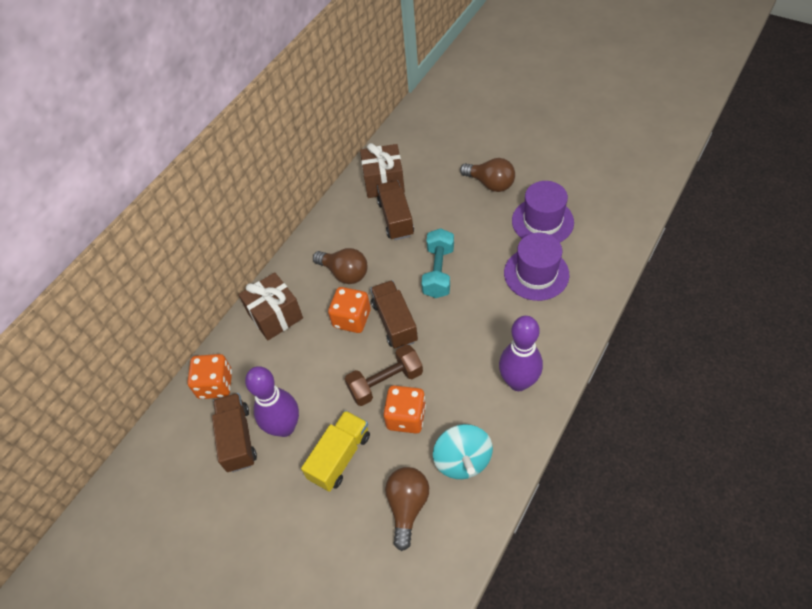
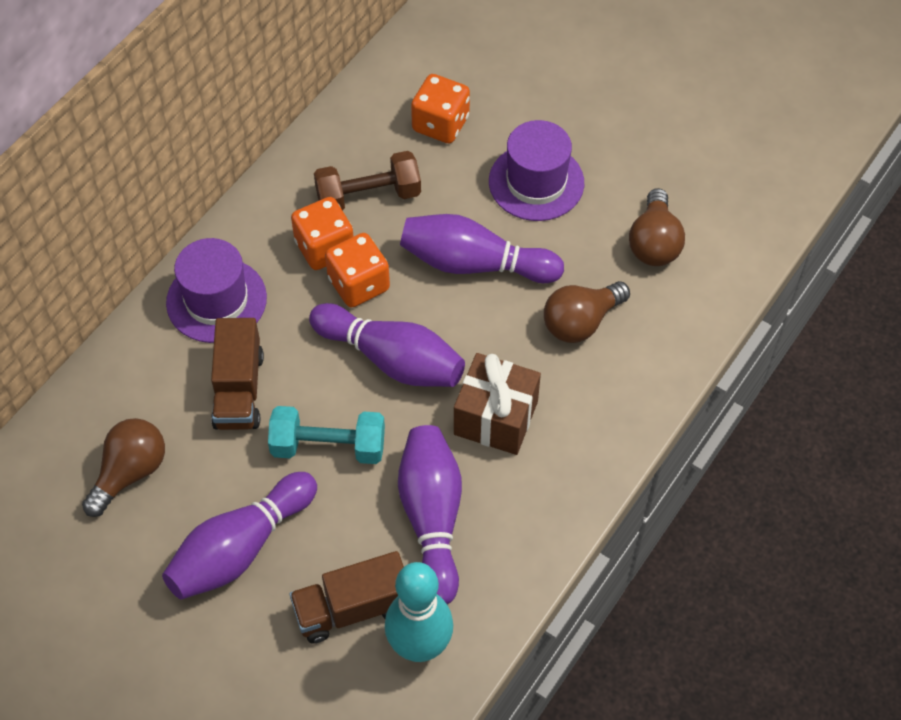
brown gift: [239,272,303,340] [360,143,405,198] = 2 -> [454,353,541,455] = 1
brown truck: [212,393,257,472] [370,280,418,349] [377,180,414,240] = 3 -> [211,318,264,430] [289,551,404,644] = 2
purple bowling pin: [245,366,299,437] [499,316,543,391] = 2 -> [162,472,317,600] [309,303,465,387] [398,425,462,604] [400,214,564,283] = 4
turquoise bowling pin: none = 0 -> [385,562,453,662] = 1
turquoise spinning top: [433,424,493,479] = 1 -> none = 0
yellow truck: [301,410,370,492] = 1 -> none = 0

